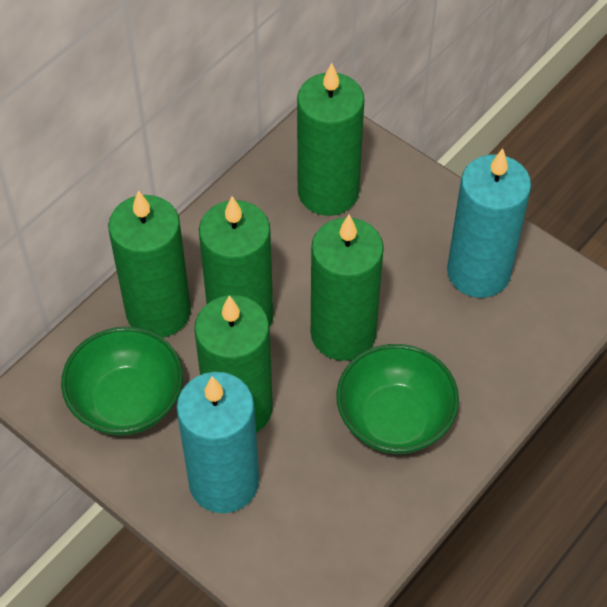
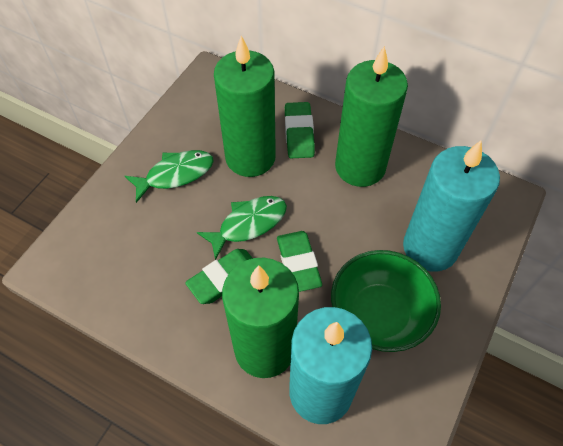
green bowl: [61,327,183,436] [336,344,459,454] = 2 -> [331,250,441,352] = 1
green candle: [108,190,191,338] [194,295,273,433] [199,196,273,326] [297,63,364,216] [311,215,384,361] = 5 -> [214,36,276,177] [222,258,299,378] [335,46,408,187] = 3
green eraser: none = 0 -> [185,249,253,304] [277,231,322,292] [285,102,315,158] = 3
green fish: none = 0 -> [125,150,214,203] [197,196,287,260] = 2

